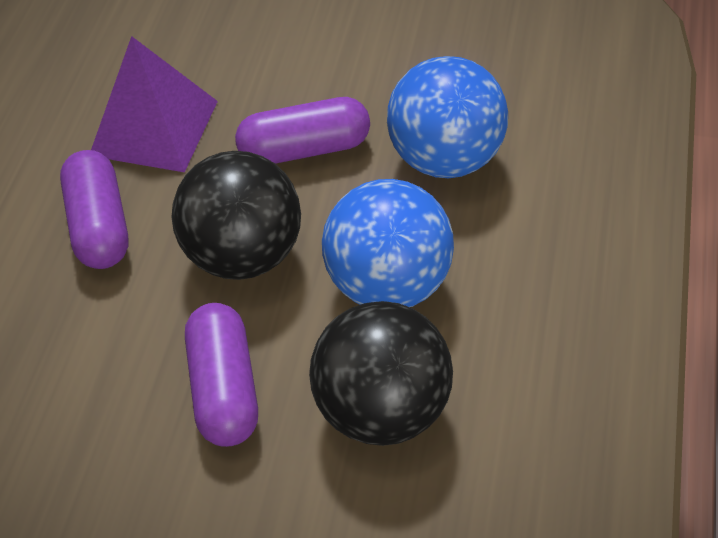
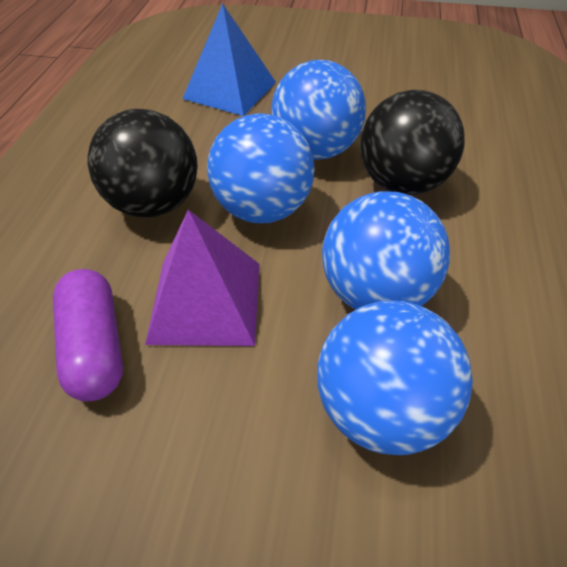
blue ball: [322,179,454,307] [387,56,508,178] = 2 -> [207,113,315,223] [271,60,366,160] [317,301,473,455] [322,191,450,310] = 4
blue pyramid: none = 0 -> [182,3,276,116] = 1
purple capsule: [60,150,128,269] [185,303,258,447] [235,97,370,164] = 3 -> [53,269,123,402] = 1

